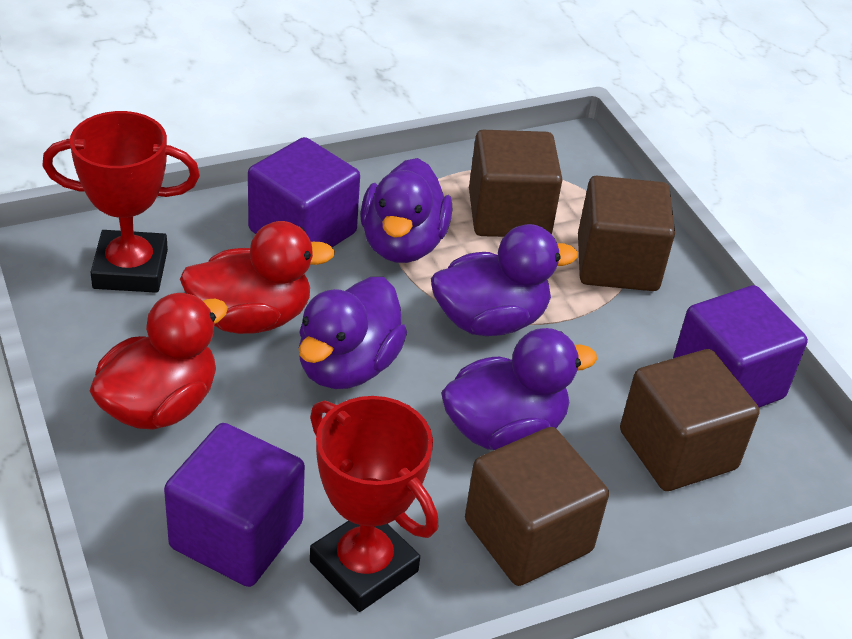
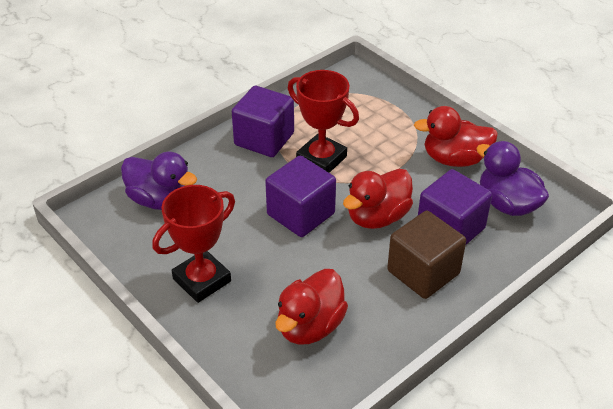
brown cube: [465,427,609,586] [469,130,562,237] [578,176,675,291] [620,349,760,491] = 4 -> [387,211,466,299] = 1
purple duck: [299,277,407,389] [360,158,452,263] [431,224,578,336] [441,328,597,450] = 4 -> [121,152,197,210] [476,141,549,216] = 2
red duck: [90,293,228,430] [180,221,335,334] = 2 -> [275,269,348,345] [343,169,413,229] [414,106,498,167] = 3

